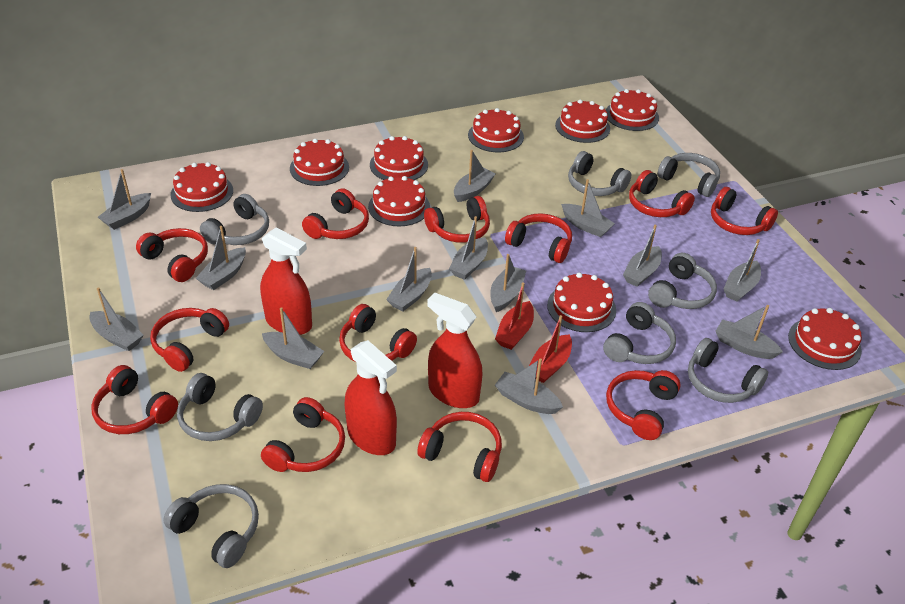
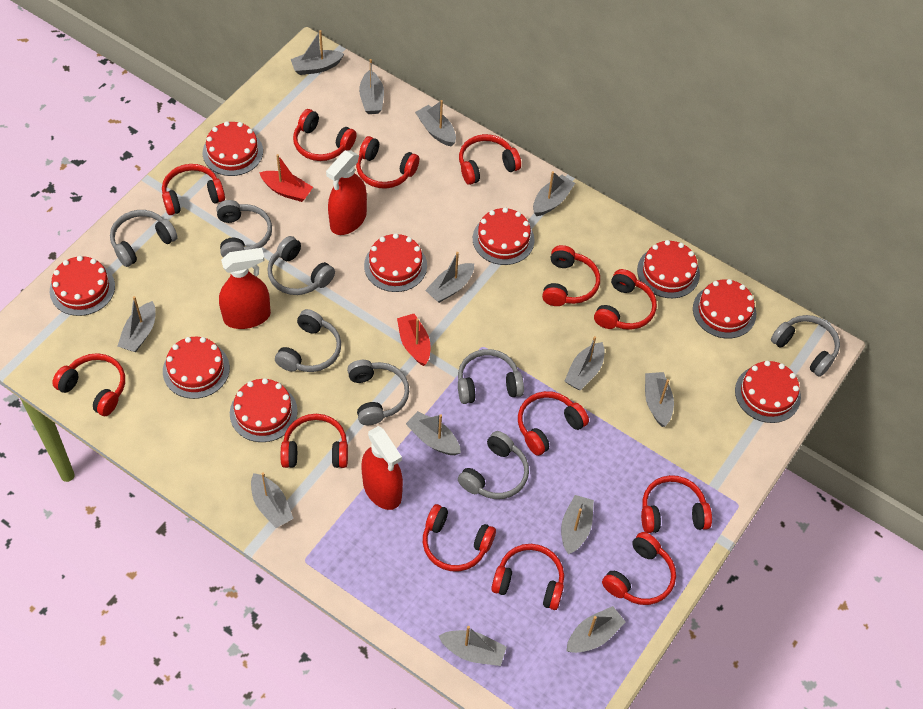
red headphones: [91,365,178,434] [136,228,208,282] [150,308,229,372] [261,397,345,472] [302,189,369,239] [339,304,417,362] [417,412,502,482] [424,196,490,243] [505,213,572,263] [606,370,681,440] [629,170,695,217] [711,187,778,235] = 12 -> [52,353,125,416] [162,164,225,215] [281,414,348,468] [293,109,357,161] [356,136,419,189] [423,504,496,572] [459,134,521,185] [491,544,564,610] [518,391,589,456] [542,245,600,306] [594,269,657,330] [602,532,676,605] [641,475,712,533] = 13

